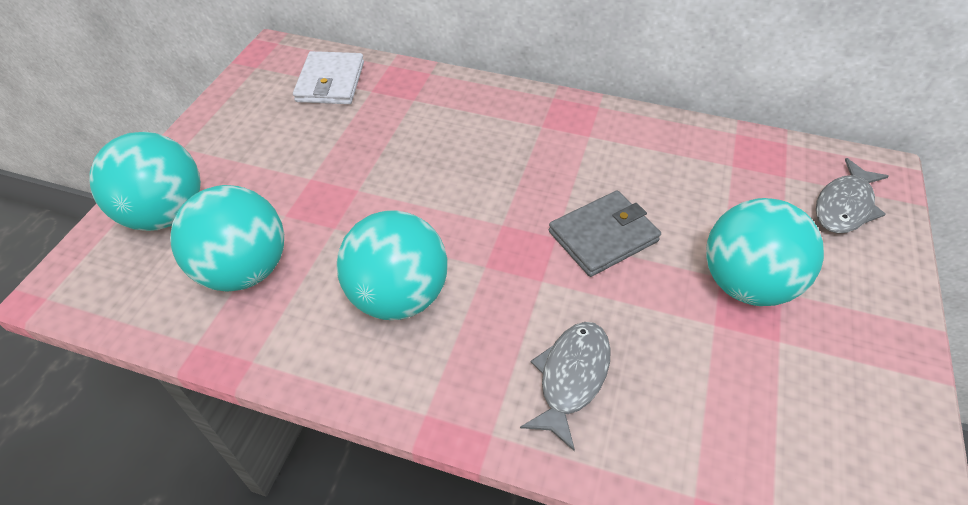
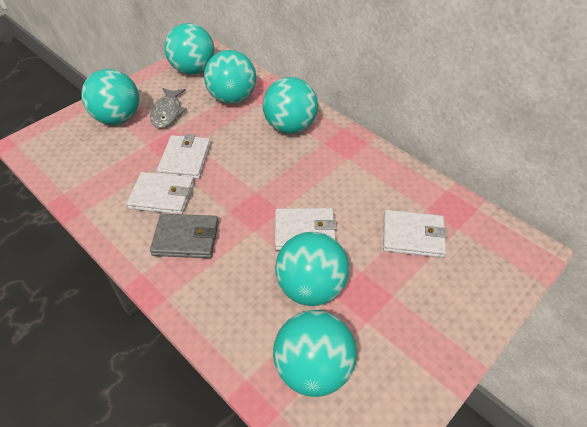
grey fish: [520,322,611,451] [816,158,889,233] = 2 -> [150,88,187,128] = 1
turquoise ball: [89,132,201,231] [170,185,284,291] [337,210,448,320] [706,198,824,306] = 4 -> [81,69,139,125] [164,23,214,75] [204,50,256,104] [263,77,318,134] [273,310,357,397] [275,232,349,306] = 6
white wallet: [293,51,364,104] = 1 -> [127,172,194,214] [157,134,211,179] [275,208,337,250] [383,210,448,258] = 4

